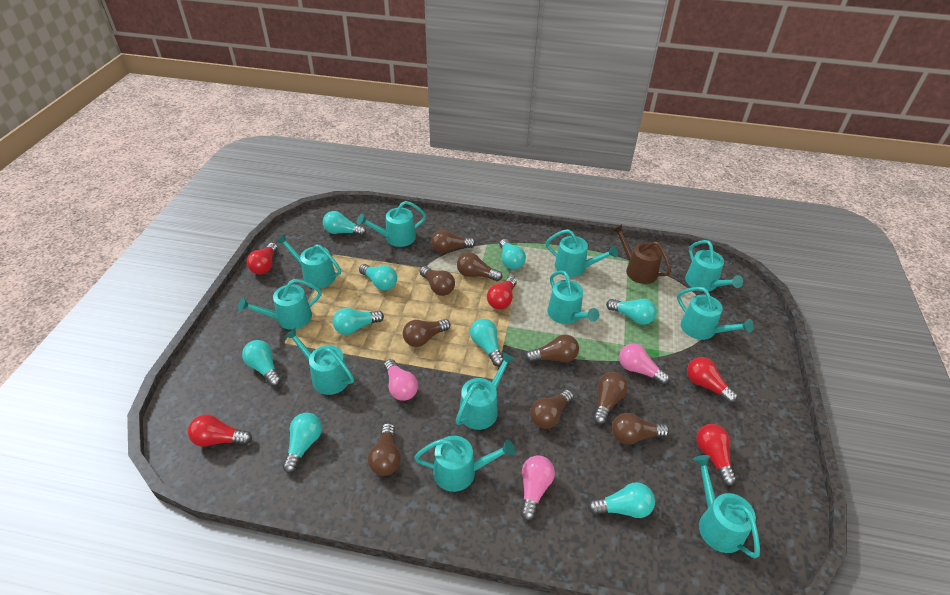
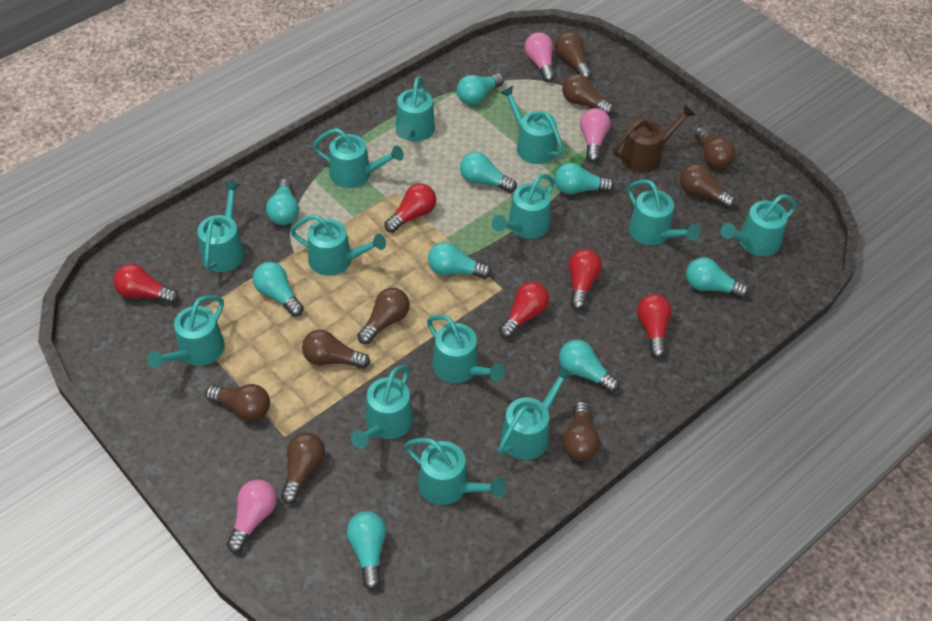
turquoise watering can: [238,279,322,330] [276,234,341,288] [284,328,354,395] [357,201,426,247] [414,436,515,492] [455,352,515,430] [545,229,618,277] [548,270,599,324] [677,287,754,340] [685,240,743,292] [693,455,760,559] = 11 -> [147,295,225,368] [198,182,245,272] [290,214,386,276] [313,128,404,188] [351,365,413,449] [396,76,435,142] [404,438,506,505] [427,315,505,383] [492,174,555,239] [498,365,574,460] [500,86,564,164] [628,180,700,245] [720,194,796,256] = 13

